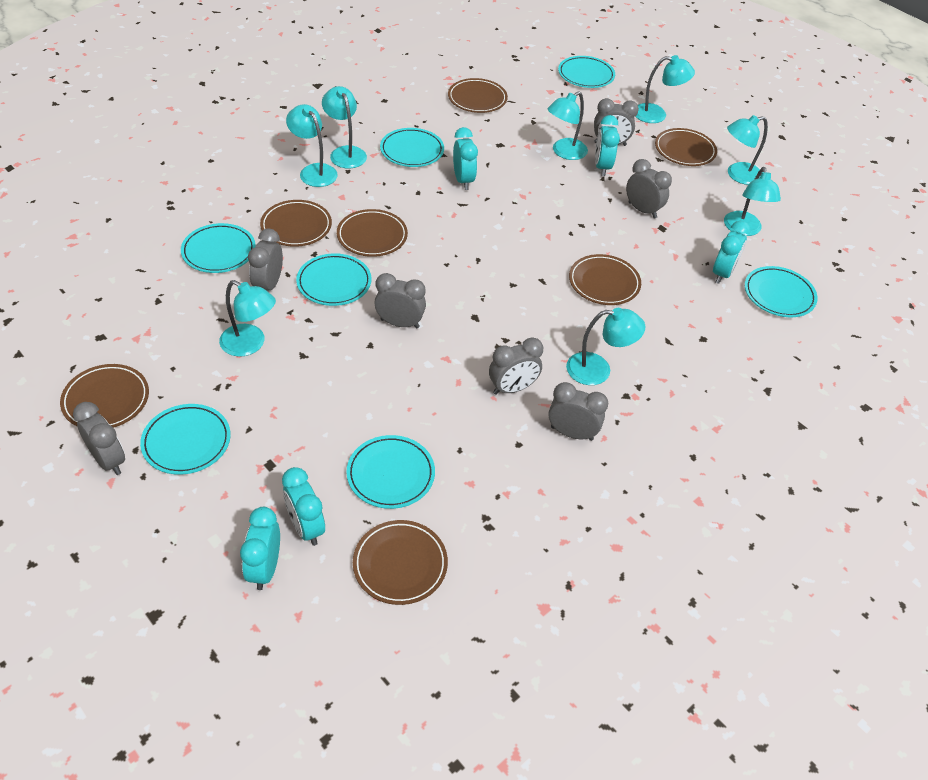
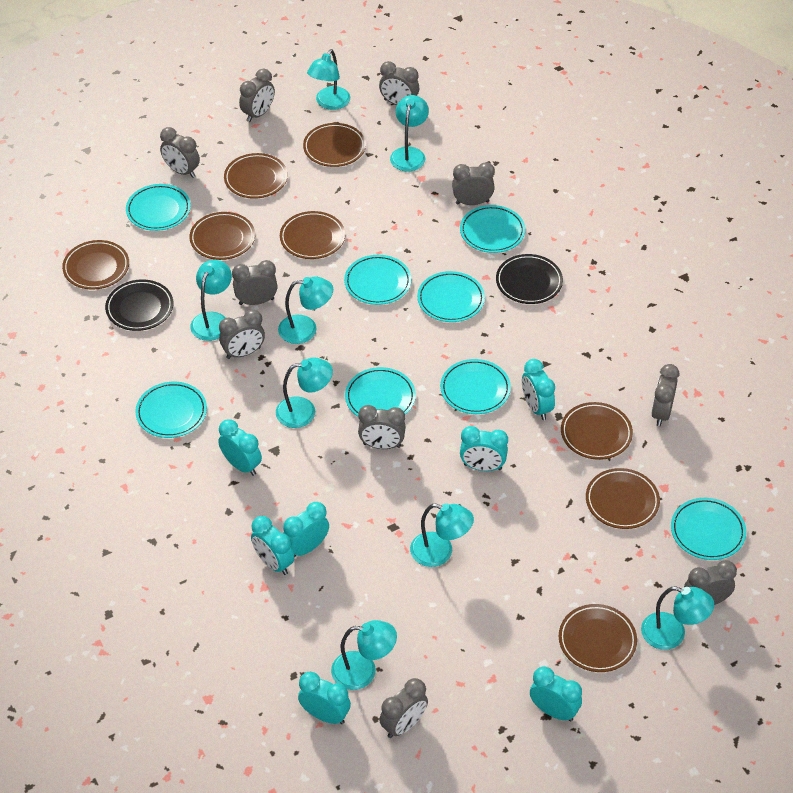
black plate: none = 0 -> [105,279,173,331] [496,254,563,304] = 2
brown plate: [60,364,149,428] [260,200,332,247] [337,209,408,257] [353,520,448,605] [448,78,508,113] [569,254,641,305] [655,128,717,166] = 7 -> [62,240,129,290] [190,212,255,260] [224,153,288,199] [280,211,345,259] [303,123,366,167] [559,604,637,672] [561,402,633,460] [586,468,660,529] = 8
grey clock: [73,402,125,475] [248,229,283,291] [374,273,426,328] [489,337,543,395] [548,382,608,441] [594,98,639,146] [626,159,672,218] = 7 -> [160,127,200,178] [219,309,265,359] [232,260,278,305] [239,69,275,122] [358,405,406,449] [379,61,419,105] [379,678,428,738] [452,162,495,205] [651,364,679,426] [684,560,737,605] = 10
turquoise clock: [240,507,280,590] [282,467,325,546] [453,127,478,190] [595,115,620,176] [713,221,751,284] = 5 -> [218,419,262,476] [251,516,294,575] [283,502,329,558] [298,672,351,724] [460,426,508,471] [522,359,555,420] [530,667,582,721] = 7
turquoise plate: [140,404,231,475] [181,223,256,273] [296,253,371,306] [346,435,435,509] [380,128,444,167] [558,56,615,88] [745,266,818,317] = 7 -> [126,184,191,231] [135,382,207,438] [344,255,411,305] [345,367,416,417] [417,271,485,322] [440,359,511,414] [460,205,525,253] [671,498,746,560] = 8

